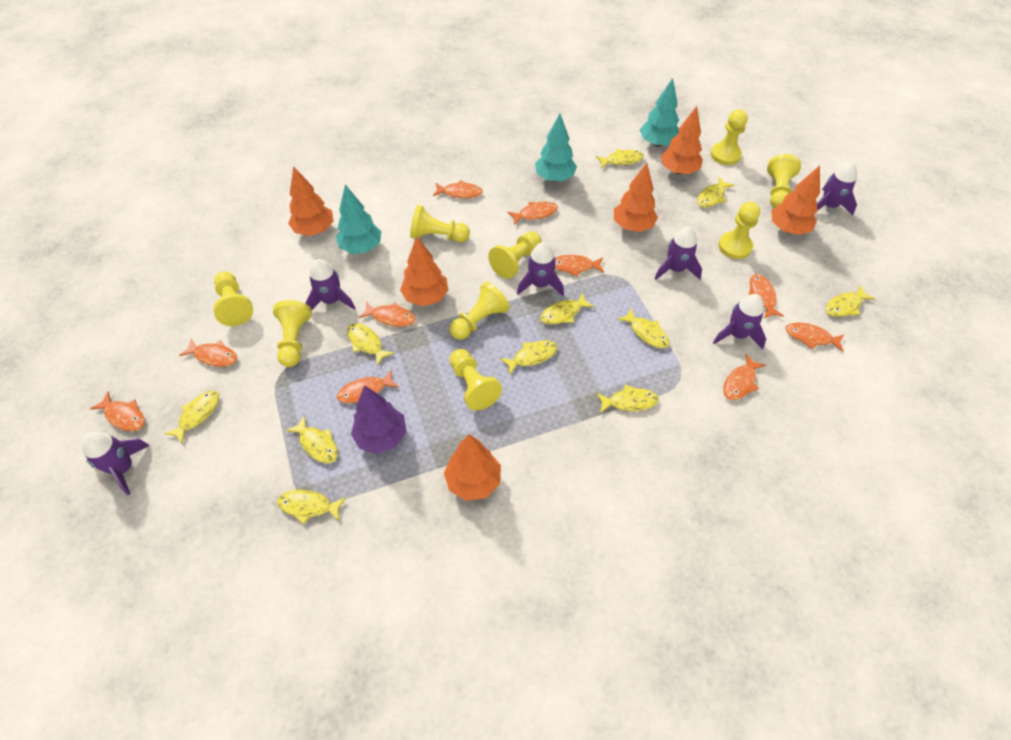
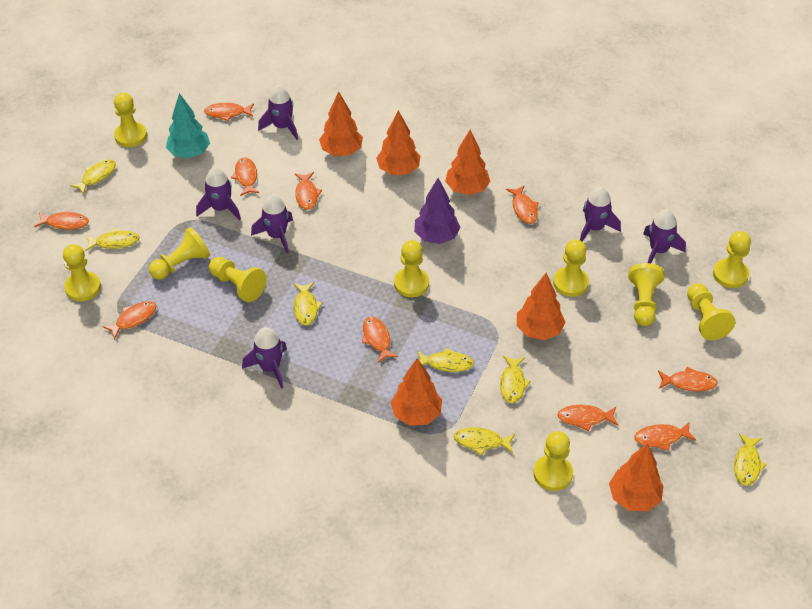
turquoise tree: [336,185,382,254] [535,114,577,182] [640,78,679,147] = 3 -> [166,93,210,158] = 1
yellow fish: [164,390,219,444] [277,490,346,524] [286,415,338,463] [347,323,394,366] [500,340,557,375] [540,293,594,324] [596,149,644,168] [596,385,659,413] [617,308,670,348] [697,177,734,207] [826,285,875,317] = 11 -> [70,160,116,195] [85,229,140,251] [293,282,322,325] [417,348,474,372] [454,427,515,455] [500,356,531,403] [734,433,767,486] = 7
yellow pawn: [213,272,253,326] [273,300,312,367] [410,205,470,243] [450,282,510,340] [450,349,502,410] [488,231,541,279] [711,109,748,165] [718,202,760,259] [767,154,801,208] = 9 -> [63,244,101,301] [114,93,147,147] [149,227,210,280] [209,257,267,302] [394,240,429,297] [533,431,573,491] [553,240,589,297] [628,263,664,326] [687,283,735,340] [713,231,751,288] = 10

